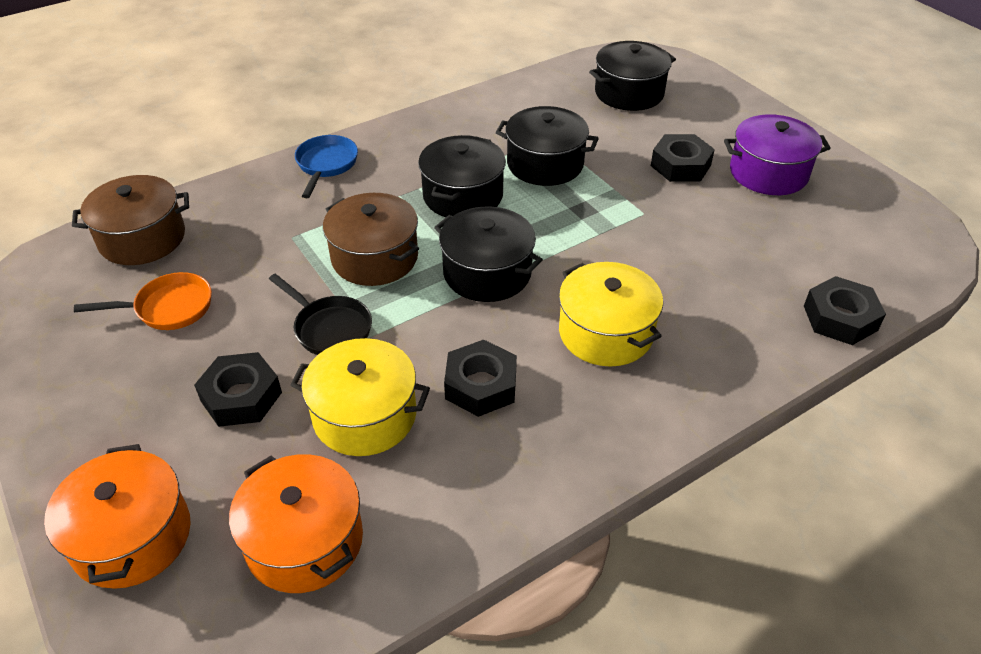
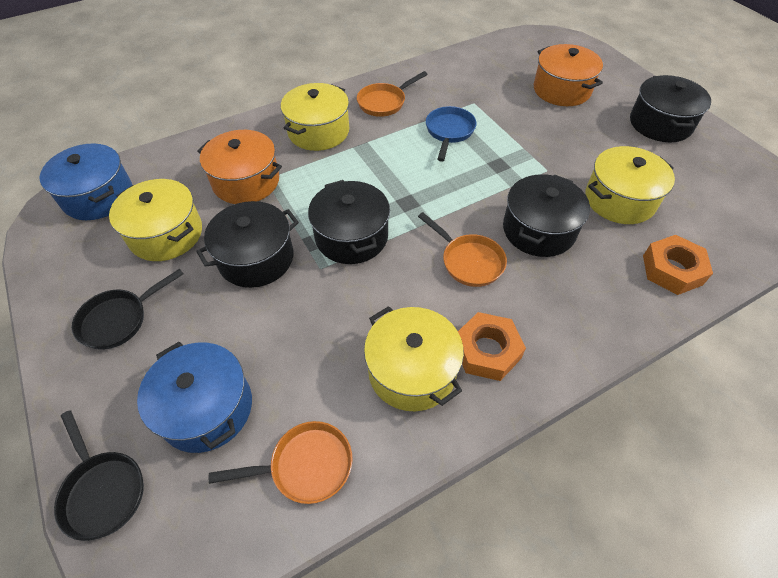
black nut: [194,352,282,427] [444,340,517,417] [651,134,715,182] [804,276,886,345] = 4 -> none = 0
black pan: [269,274,372,355] = 1 -> [54,410,144,541] [72,268,183,350] = 2
blue pot: none = 0 -> [39,144,132,220] [137,342,252,453] = 2
brown pot: [72,175,189,265] [323,193,419,286] = 2 -> none = 0
orange nut: none = 0 -> [458,312,526,381] [643,235,713,295] = 2
orange pan: [74,272,212,330] = 1 -> [209,421,353,504] [357,71,428,117] [418,212,507,287] = 3
purple pot: [724,114,831,195] = 1 -> none = 0
yellow pot: [290,338,430,456] [559,262,663,367] = 2 -> [109,179,202,261] [281,83,349,151] [364,306,464,411] [586,146,675,224] = 4

